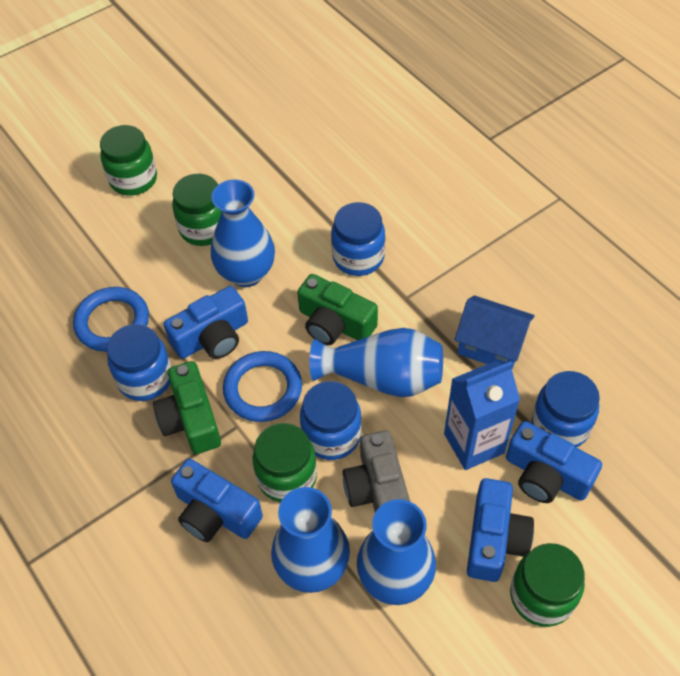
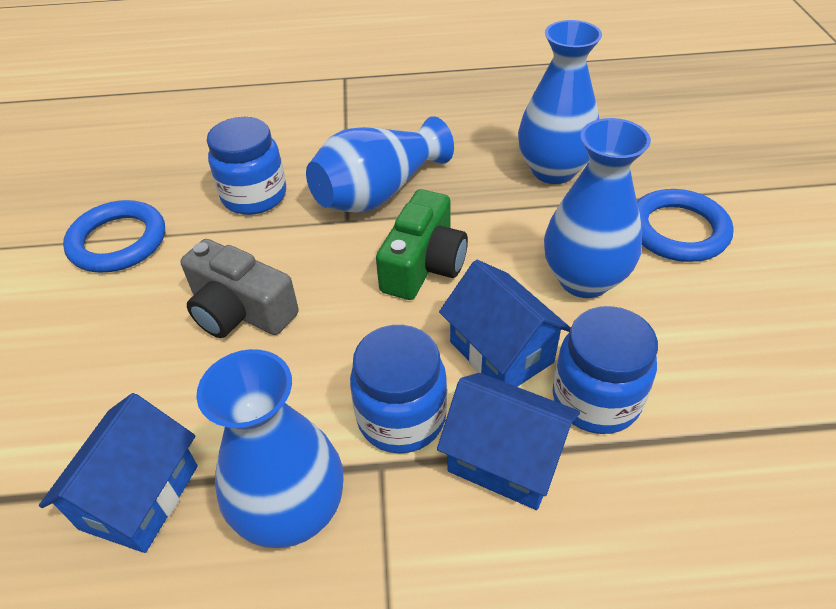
blue camera: [164,286,248,359] [171,459,263,542] [467,478,534,582] [506,421,602,503] = 4 -> none = 0
blue carton: [444,361,520,470] = 1 -> none = 0
blue house: [455,295,535,369] = 1 -> [39,393,198,553] [437,373,580,510] [439,260,571,387] = 3
blue jar: [107,324,172,401] [300,381,361,460] [331,202,385,276] [532,371,600,448] = 4 -> [207,117,286,215] [350,325,447,453] [553,306,658,434] = 3
green camera: [153,361,221,454] [297,274,378,345] = 2 -> [376,189,468,300] = 1
green jar: [100,125,157,196] [172,174,222,246] [253,423,317,502] [510,543,585,627] = 4 -> none = 0

